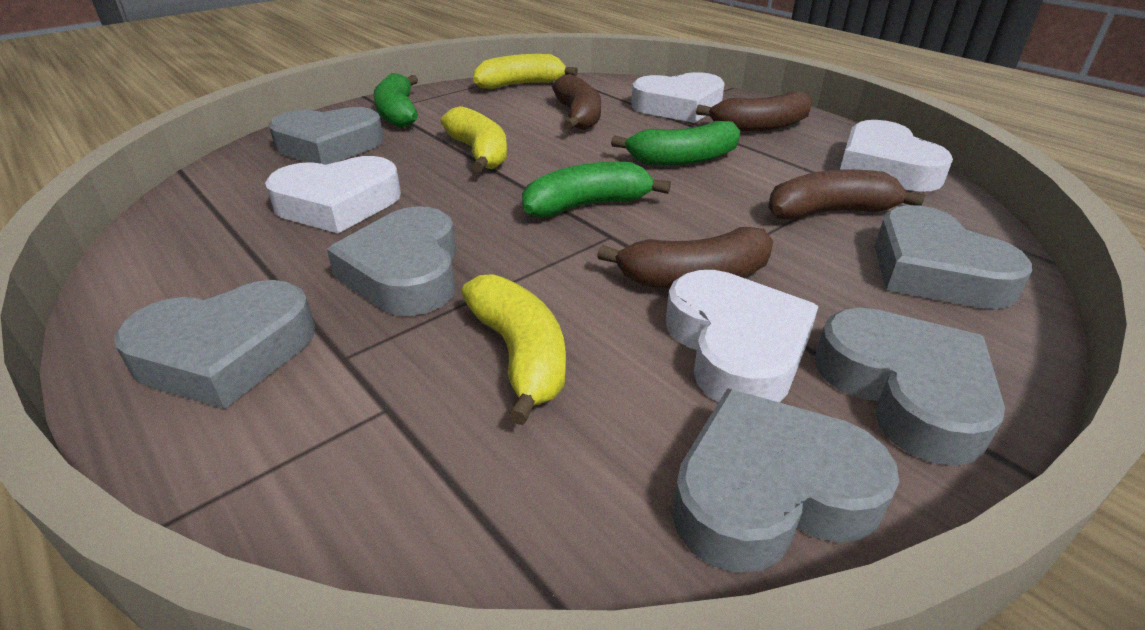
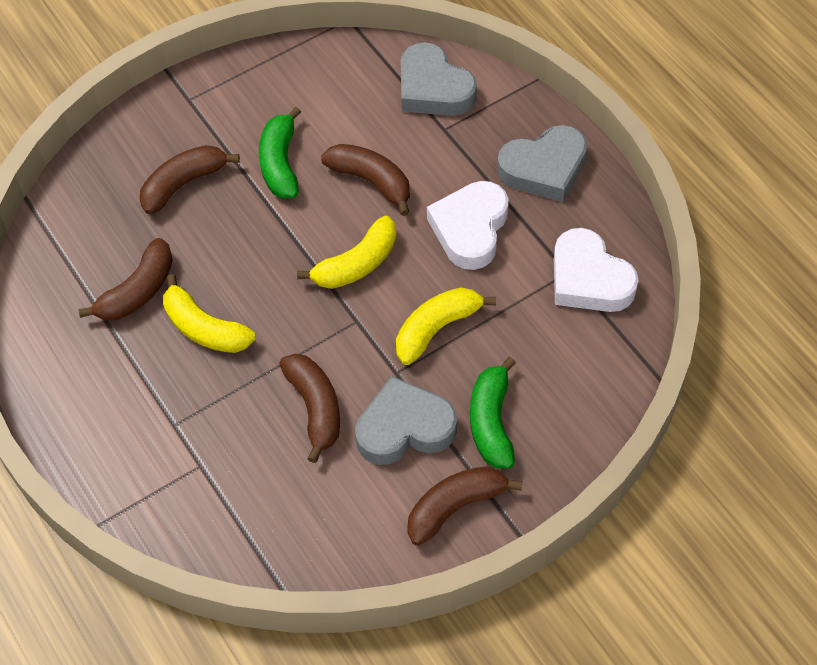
brown banana: [552,74,601,130] [597,227,773,288] [696,92,812,132] [768,169,925,220] = 4 -> [78,238,173,321] [140,145,240,214] [279,353,340,463] [321,144,410,216] [407,466,522,546] = 5
green banana: [373,73,418,128] [522,162,671,217] [611,121,740,166] = 3 -> [259,107,301,199] [470,357,516,469] = 2
grey heart: [114,280,315,409] [269,107,384,165] [327,206,456,316] [672,388,899,573] [815,308,1005,466] [875,205,1032,309] = 6 -> [355,376,457,465] [401,42,477,116] [497,125,587,202] = 3
white heart: [265,156,401,233] [631,72,725,123] [666,270,818,403] [840,120,953,192] = 4 -> [427,181,508,270] [554,228,639,312] = 2

